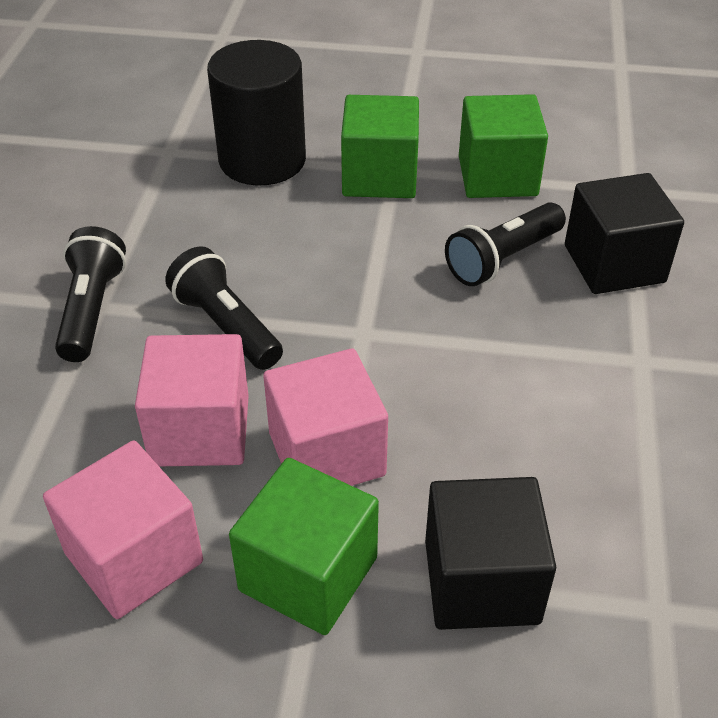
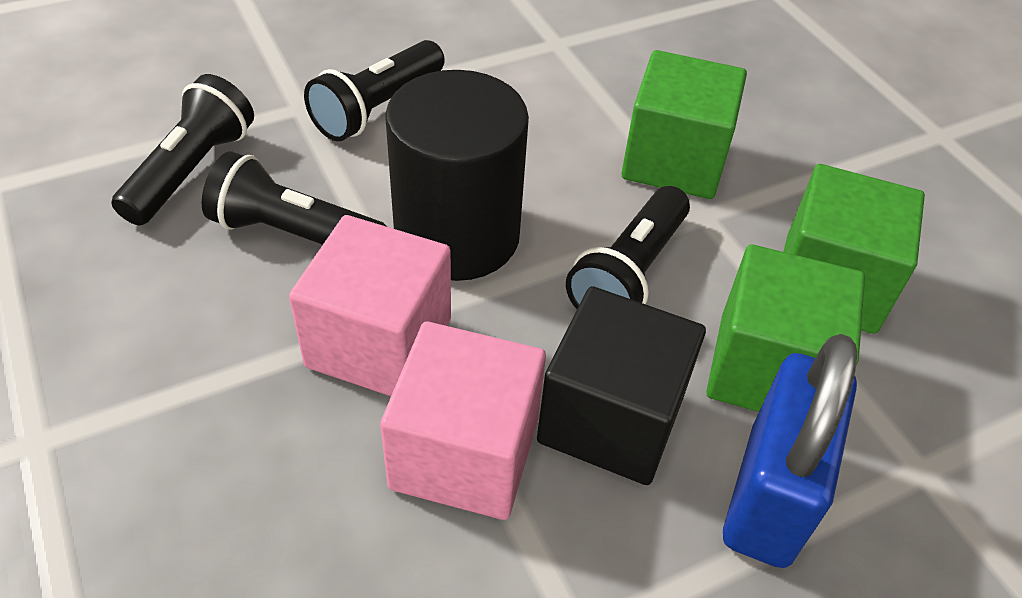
black cube: [425,477,556,630] [565,173,684,294] = 2 -> [537,286,706,485] = 1
black flashlight: [55,226,126,362] [165,246,283,370] [445,202,566,286] = 3 -> [111,74,254,226] [202,151,387,245] [304,40,445,141] [566,186,690,309] = 4
blue padlock: none = 0 -> [723,334,857,568] = 1
pink cube: [43,441,203,619] [135,334,249,466] [263,348,388,486] = 3 -> [289,215,451,396] [380,322,546,520] = 2

